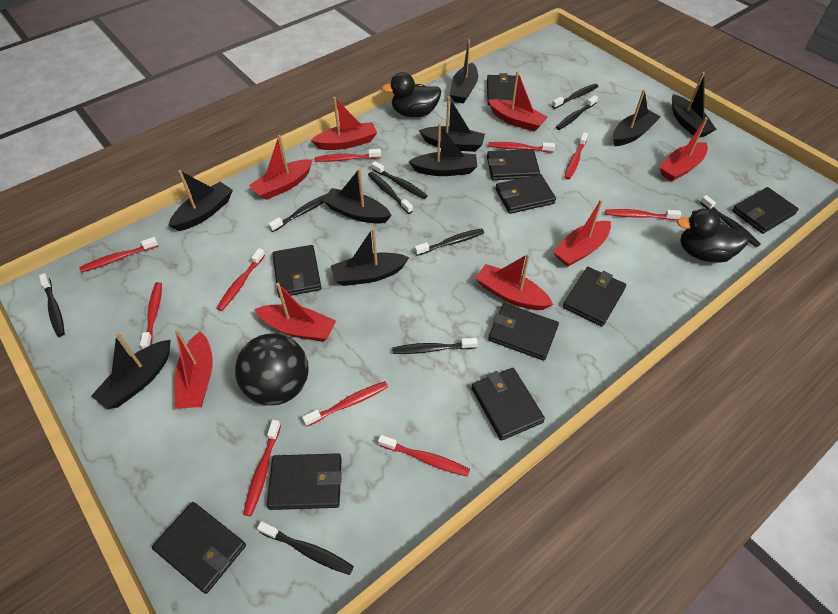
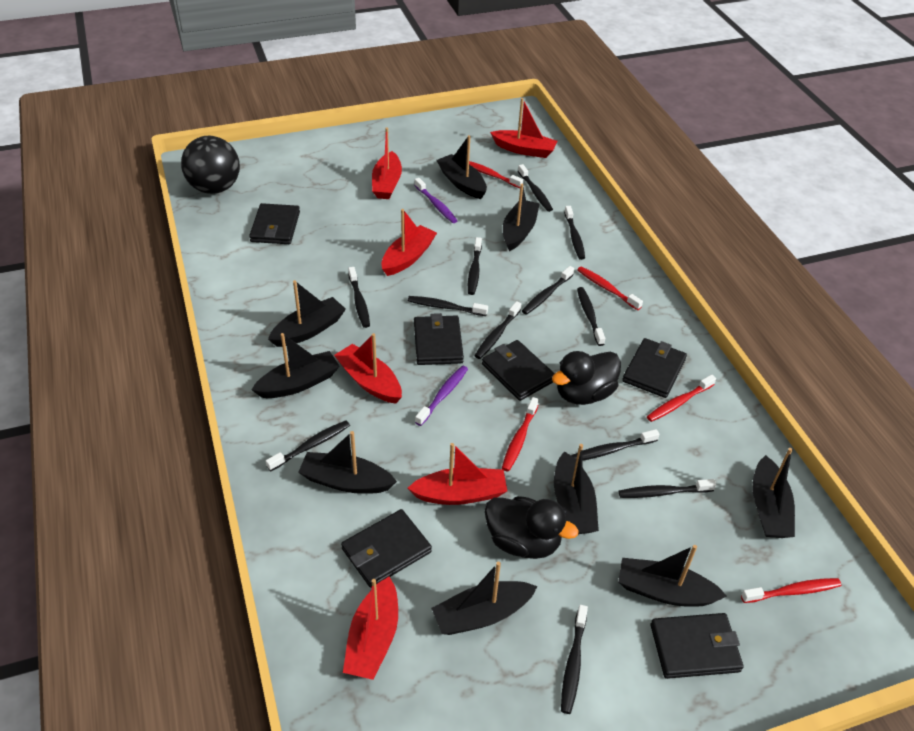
black toothbrush: [39,273,65,337] [257,521,354,575] [268,193,328,232] [368,172,413,214] [372,161,428,199] [392,338,478,354] [415,228,484,256] [552,84,599,109] [556,95,598,130] [700,195,761,247] = 10 -> [266,420,350,471] [348,267,370,328] [408,296,488,316] [468,237,482,295] [474,301,521,359] [518,164,553,212] [522,266,574,315] [561,605,588,714] [564,206,585,260] [571,429,660,460] [577,287,605,346] [619,479,716,498] = 12
black wallet: [152,502,246,594] [267,453,342,510] [272,245,321,297] [471,368,545,441] [487,73,519,105] [487,149,540,180] [488,303,559,361] [495,174,556,214] [563,267,626,327] [732,187,799,234] = 10 -> [249,203,300,244] [341,509,432,588] [414,313,464,365] [482,340,555,401] [622,338,687,398] [650,613,744,679] = 6
purple toothbrush: none = 0 -> [414,178,458,223] [415,365,468,426] = 2
red boat: [174,329,213,409] [249,135,313,200] [255,283,336,342] [311,97,377,150] [476,253,553,310] [488,71,548,132] [553,199,611,267] [659,117,708,182] = 8 -> [334,333,402,404] [343,577,398,680] [372,127,402,199] [382,209,437,276] [408,443,507,505] [490,98,557,158] = 6
red toothbrush: [79,237,158,272] [140,282,162,349] [216,248,265,311] [243,420,281,516] [302,381,388,426] [314,149,381,162] [378,435,470,477] [488,142,555,152] [565,133,588,180] [605,209,681,220] = 10 -> [469,161,523,188] [502,397,539,472] [577,266,643,310] [647,374,716,422] [741,578,841,603] = 5

